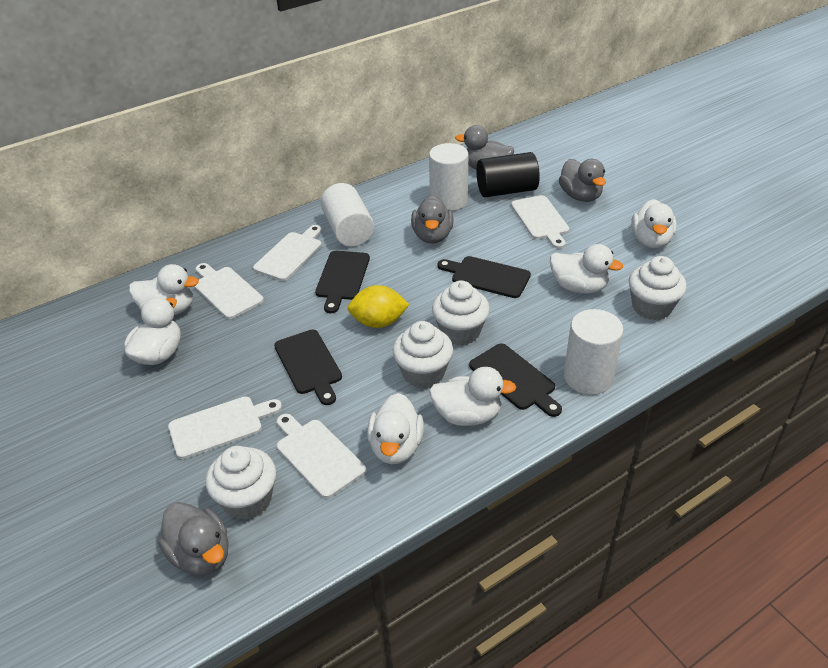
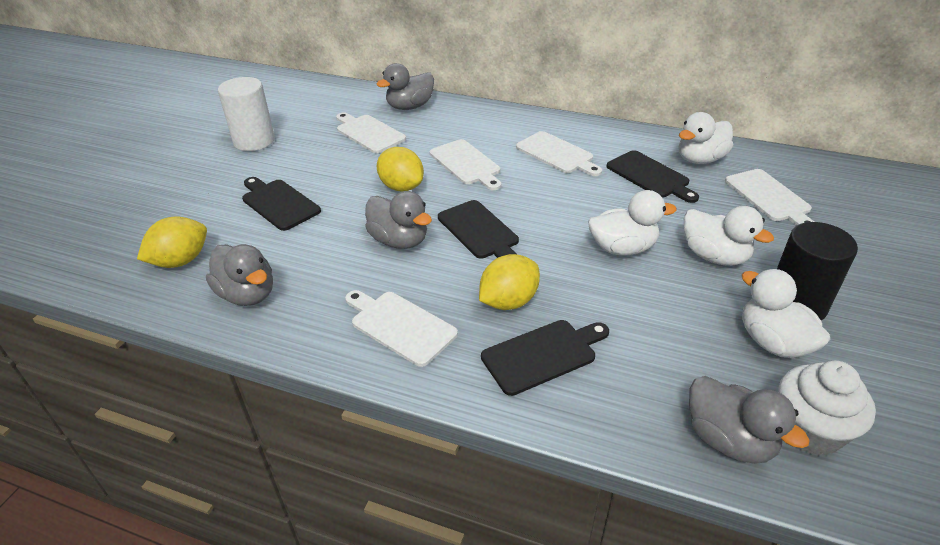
white cupcake: [206,446,276,520] [393,321,453,388] [432,280,490,346] [629,256,687,320] = 4 -> [779,360,876,456] = 1
white cylinder: [321,183,374,247] [429,143,468,211] [564,309,623,395] = 3 -> [218,77,275,151] = 1
white duck: [124,297,181,365] [129,264,199,315] [367,393,424,464] [429,367,516,426] [550,244,623,294] [631,199,677,249] = 6 -> [588,190,677,255] [678,112,733,164] [684,206,774,266] [742,269,830,358] = 4
yellow lemon: [347,285,410,328] = 1 -> [137,217,207,268] [377,147,424,191] [479,254,540,310] = 3

